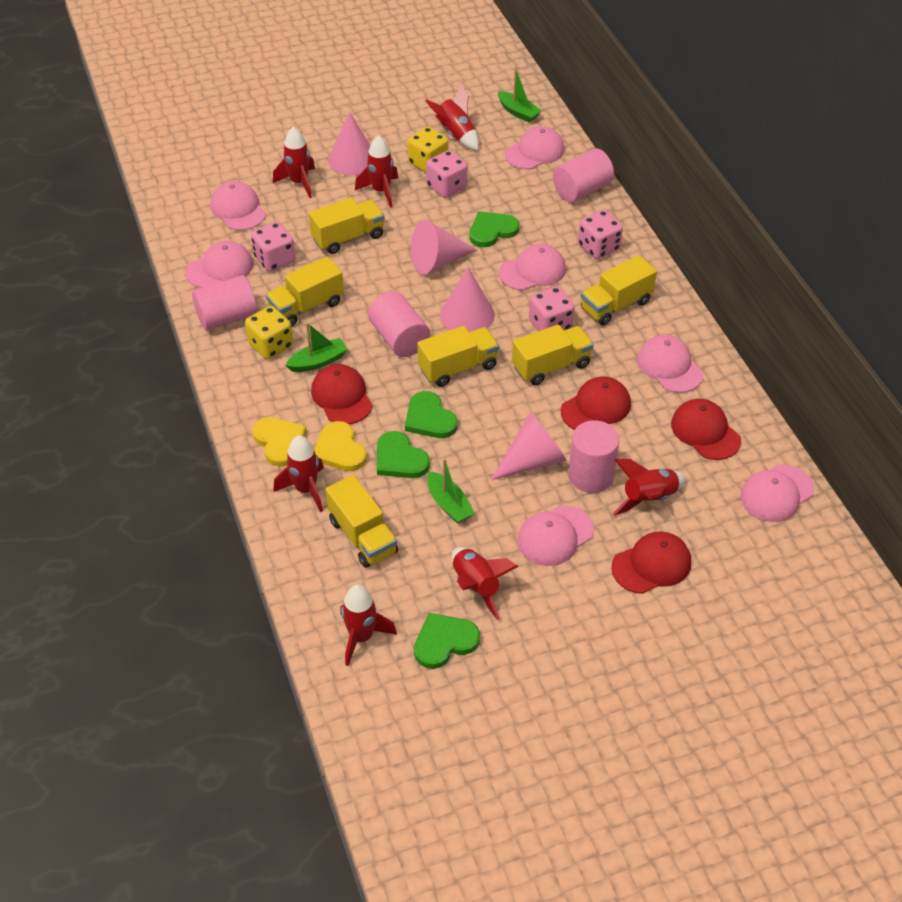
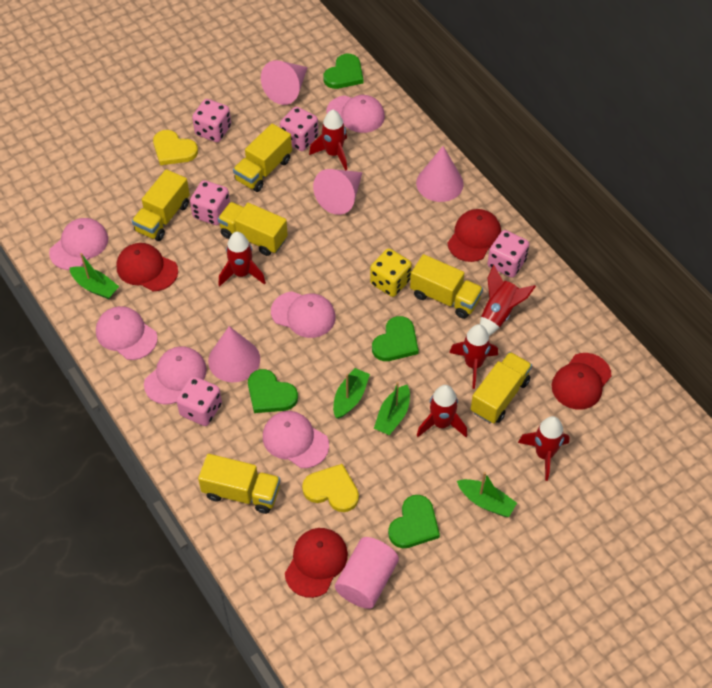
green boat: [285,323,348,372] [427,459,475,524] [497,68,542,123] = 3 -> [69,253,119,299] [333,368,370,419] [374,382,410,435] [457,472,517,517] = 4
pink cap: [185,241,253,288] [210,181,266,230] [499,244,566,291] [505,126,564,169] [517,505,594,566] [637,335,703,393] [740,464,814,522] = 7 -> [49,218,108,270] [96,306,158,360] [144,346,207,404] [263,411,329,468] [271,291,336,338] [326,95,385,133] = 6
pink cylinder: [192,275,257,330] [368,291,430,357] [553,148,614,202] [569,420,619,493] = 4 -> [335,537,399,609] = 1
pink dice: [251,222,295,272] [426,150,468,198] [529,286,575,331] [578,210,623,259] = 4 -> [176,376,222,426] [190,180,230,225] [192,99,231,142] [280,106,318,151] [487,230,529,277] = 5
red rocket: [273,127,315,198] [273,435,324,512] [340,585,397,666] [355,135,398,208] [425,84,479,151] [452,547,519,620] [613,459,686,516] = 7 -> [219,232,266,286] [309,110,347,170] [417,385,467,437] [449,324,498,389] [480,265,536,336] [518,416,570,481] = 6
yellow dice: [245,306,293,359] [408,127,449,173] = 2 -> [370,248,412,297] = 1

